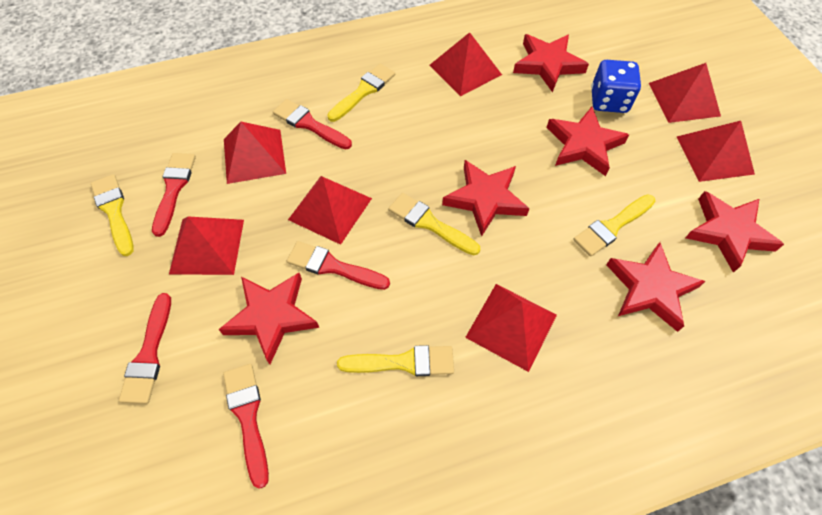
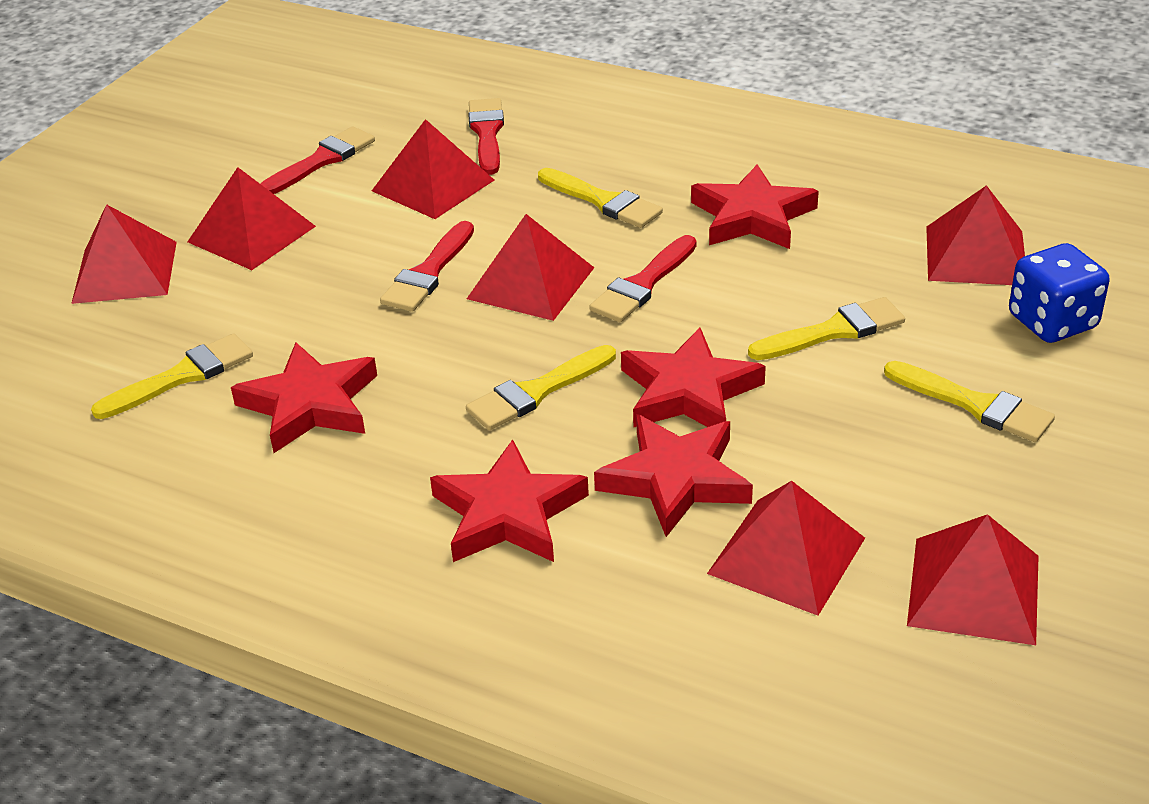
red brush: [119,293,171,404] [152,153,196,237] [223,364,269,489] [273,99,352,150] [287,241,390,290] = 5 -> [260,126,375,194] [380,221,474,312] [468,98,504,175] [589,235,697,322] = 4
red star: [218,273,319,364] [442,160,530,237] [513,34,589,92] [547,107,629,176] [606,242,705,332] [685,191,784,273] = 6 -> [231,342,377,453] [430,439,589,562] [594,414,753,537] [621,328,766,428] [691,164,819,249] = 5

